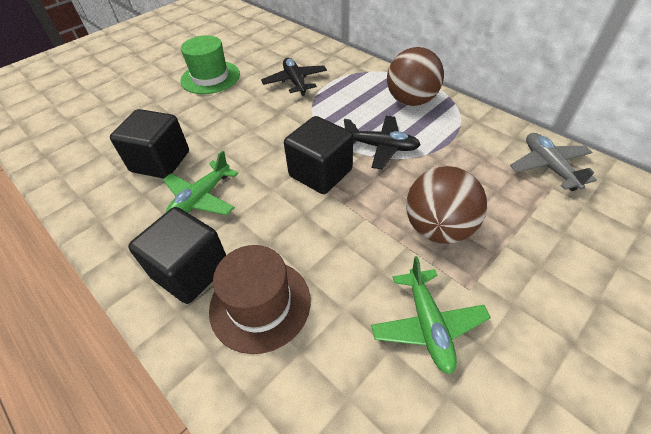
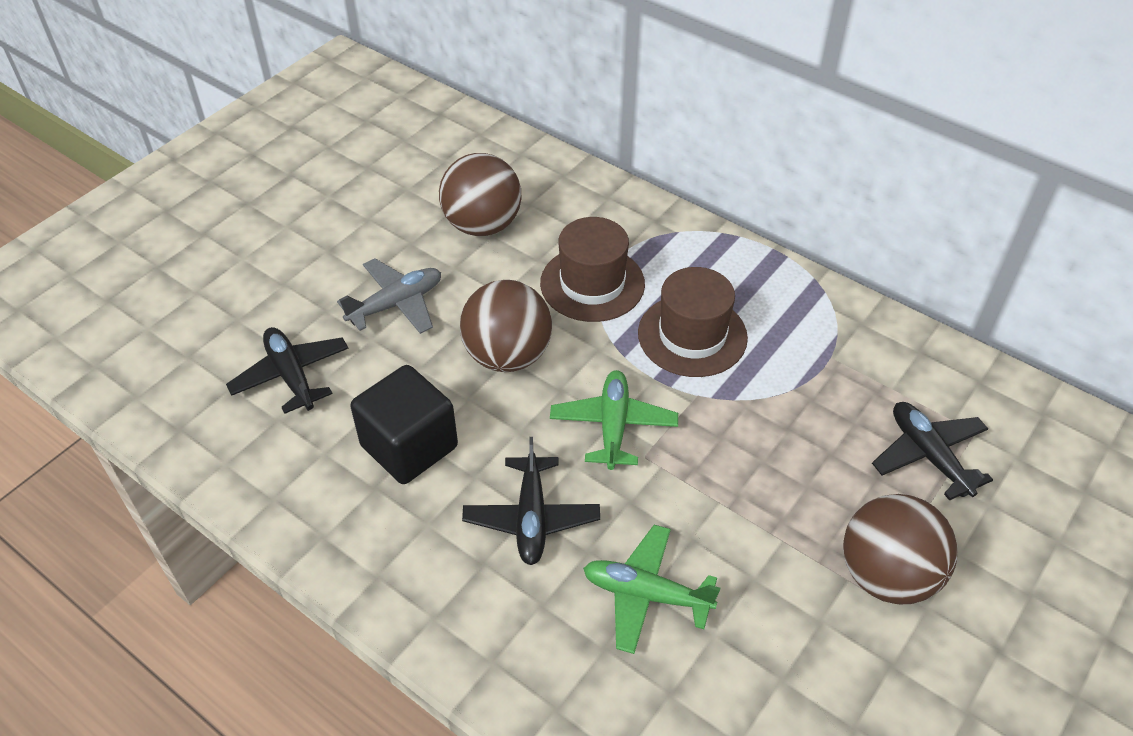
black cube: [110,109,189,179] [128,207,226,304] [284,116,353,194] = 3 -> [350,365,458,484] = 1
black plane: [261,58,327,96] [344,116,421,169] = 2 -> [226,327,349,414] [462,437,600,565] [872,402,993,501] = 3
brown ball: [387,47,444,106] [406,166,487,244] = 2 -> [439,153,521,236] [460,280,552,372] [843,494,958,604] = 3
brown hat: [209,245,311,354] = 1 -> [540,217,645,322] [638,267,748,377] = 2
green hat: [180,35,240,94] = 1 -> none = 0

